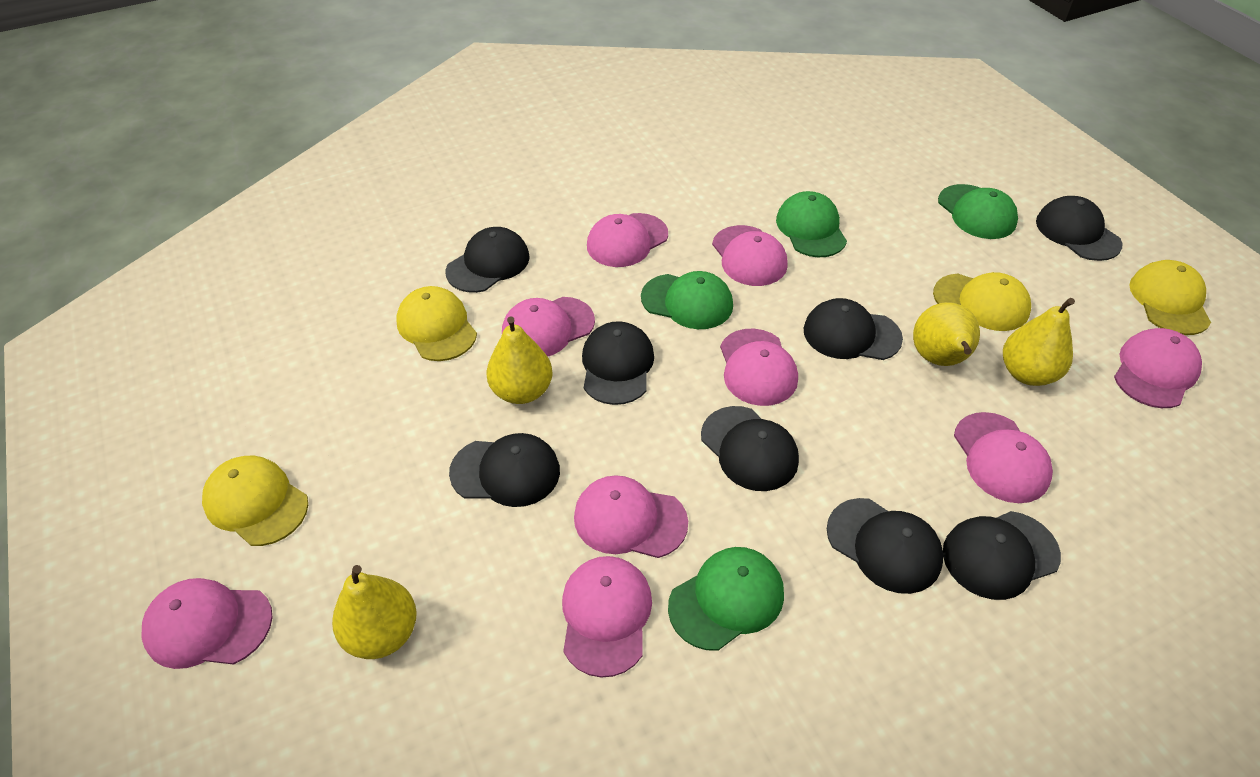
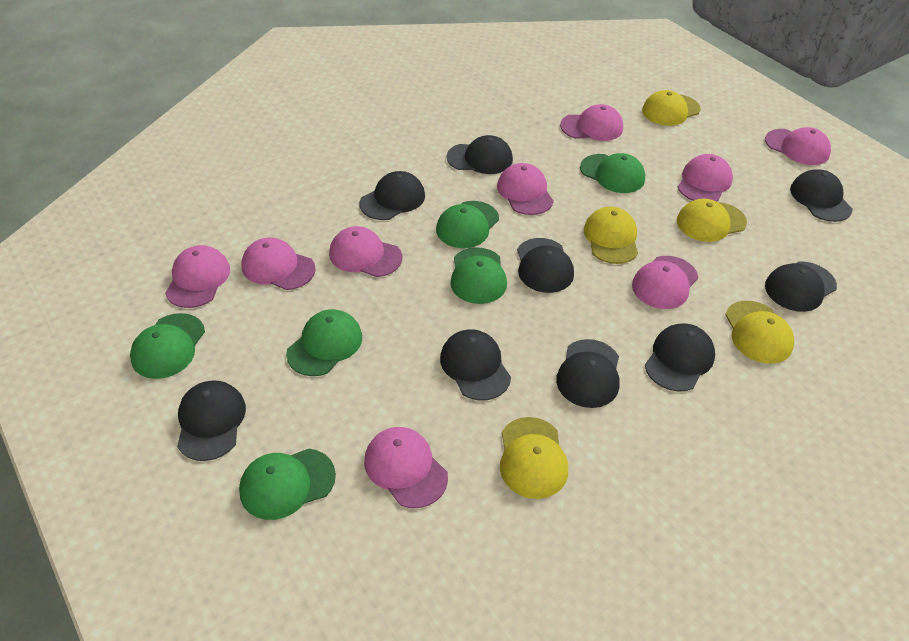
black cap: [446,227,530,293] [449,433,560,507] [582,321,654,405] [701,406,799,491] [804,298,903,360] [827,498,944,594] [943,511,1061,600] [1036,196,1123,261] = 8 -> [177,381,246,461] [360,171,425,220] [440,329,511,400] [447,135,513,174] [517,238,574,293] [556,339,620,408] [645,323,715,392] [765,262,837,312] [790,169,853,222] = 9
green cap: [641,271,733,329] [668,547,784,651] [776,191,847,257] [938,184,1018,239] = 4 -> [130,313,205,379] [239,449,336,520] [286,309,362,376] [436,201,499,248] [450,247,507,304] [580,153,645,193] = 6
yellow cap: [202,456,308,546] [397,286,477,361] [933,272,1031,331] [1129,260,1211,335] = 4 -> [500,417,568,499] [584,206,638,264] [642,90,700,126] [677,199,747,242] [725,301,794,364] = 5
yellow pear: [332,565,417,659] [486,316,553,404] [913,302,980,366] [1003,298,1075,386] = 4 -> none = 0

